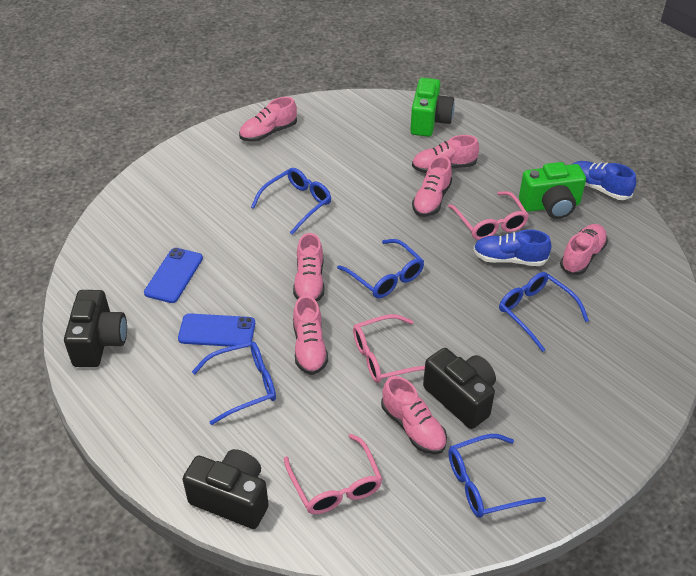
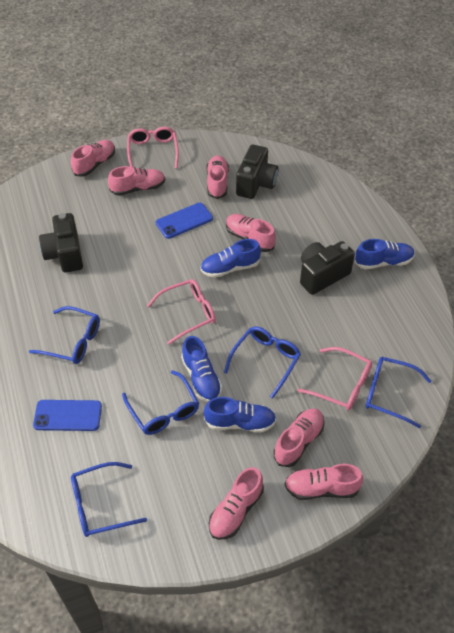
blue shoe: [473,229,551,266] [573,161,636,200] = 2 -> [181,336,222,402] [200,239,261,278] [203,397,276,433] [355,239,415,269] = 4
green camera: [410,78,455,137] [519,162,586,219] = 2 -> none = 0

